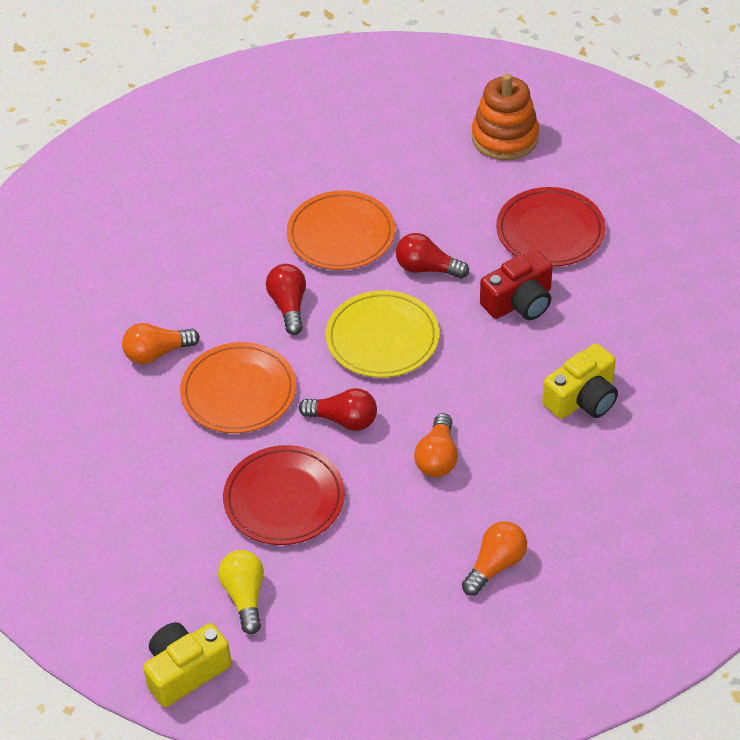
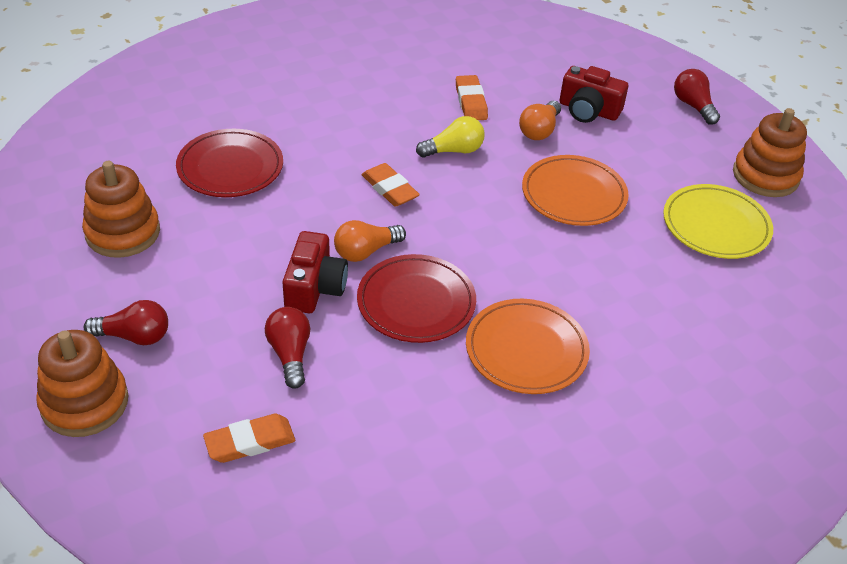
orange eraser: none = 0 -> [203,414,295,463] [362,163,420,207] [456,75,488,120] = 3
orange light bulb: [122,323,200,364] [414,413,458,477] [462,521,527,596] = 3 -> [334,220,406,262] [519,101,561,140] = 2
orange stacking toy: [472,73,539,161] = 1 -> [36,330,129,437] [82,161,160,258] [733,108,807,197] = 3
red camera: [480,250,553,320] = 1 -> [282,231,348,313] [560,66,628,123] = 2
yellow camera: [143,622,232,707] [542,343,618,419] = 2 -> none = 0

